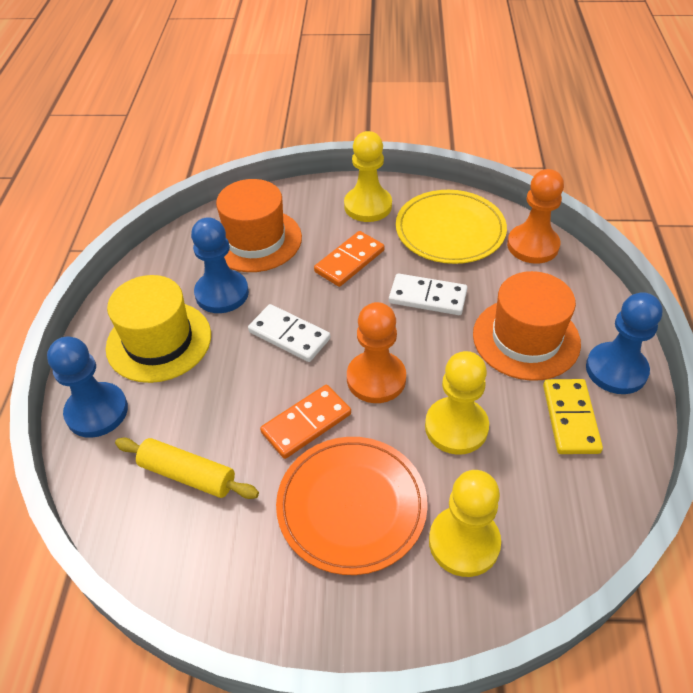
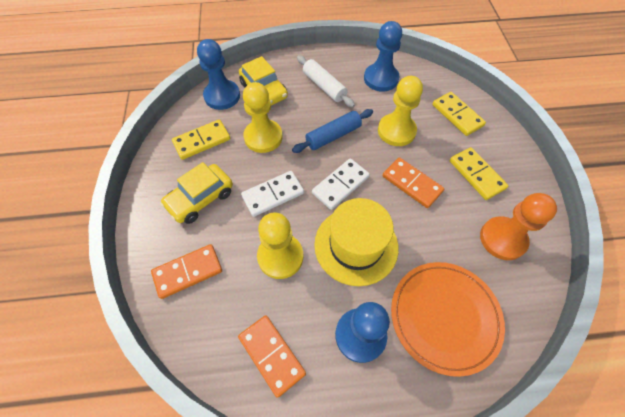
blue rolling pin: none = 0 -> [292,109,373,153] = 1
orange domino: [260,385,351,459] [314,231,384,287] = 2 -> [151,244,222,299] [238,315,306,398] [383,157,444,208] = 3
orange hat: [216,179,302,272] [473,271,581,381] = 2 -> none = 0
orange pawn: [347,302,406,403] [507,169,564,264] = 2 -> [480,193,557,260] = 1
white rolling pin: none = 0 -> [297,55,355,108] = 1
yellow car: none = 0 -> [160,162,233,224] [239,56,288,106] = 2
yellow domino: [543,379,603,454] = 1 -> [172,119,230,160] [432,92,486,136] [450,147,508,200] = 3
yellow plate: [396,190,507,264] = 1 -> none = 0
yellow rolling pin: [115,437,259,499] = 1 -> none = 0

